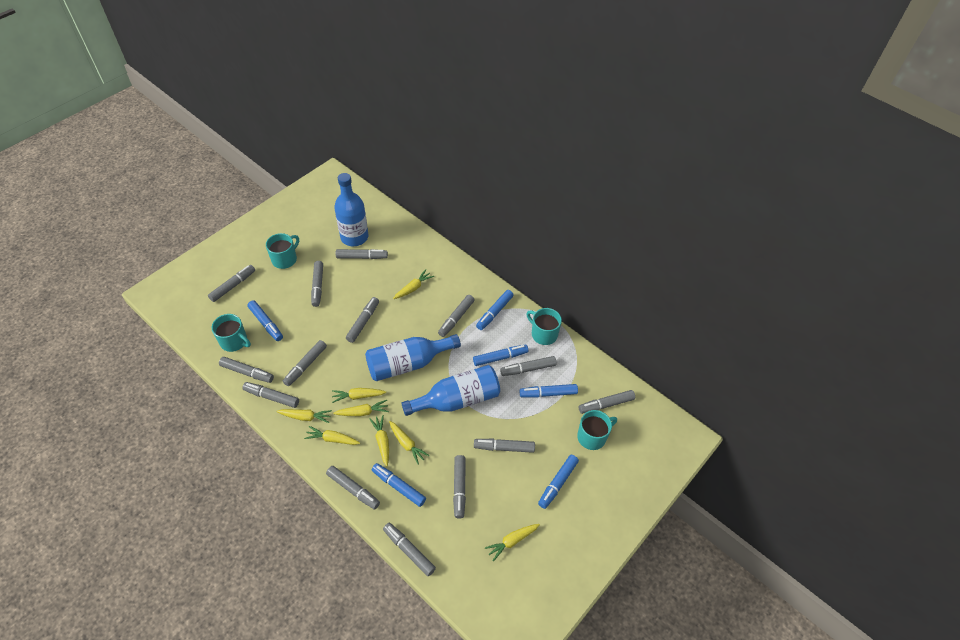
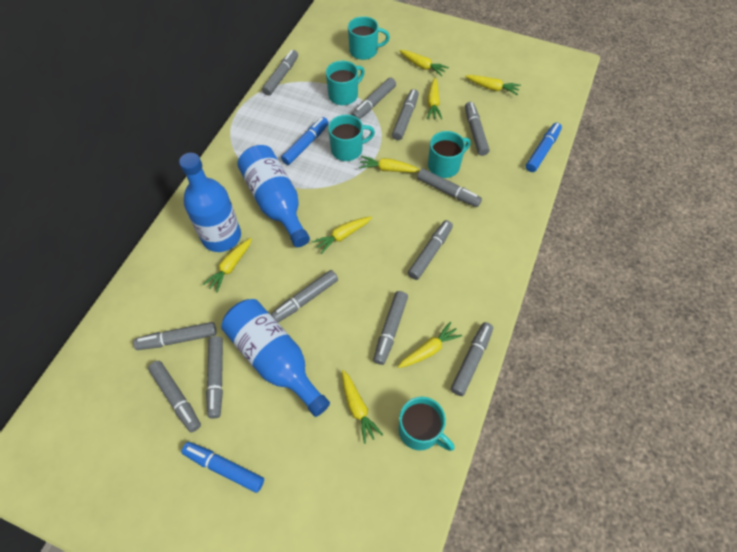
blue marker: [247,300,283,341] [372,463,426,507] [473,345,528,366] [476,290,514,330] [519,384,578,398] [538,455,579,509] = 6 -> [181,442,264,493] [281,117,329,165] [526,123,562,172] = 3
grey marker: [208,265,255,302] [219,357,274,383] [242,382,299,408] [283,340,327,386] [311,261,323,307] [326,466,380,510] [336,249,388,259] [346,297,379,343] [383,523,436,576] [438,295,474,337] [453,455,466,519] [474,439,535,453] [500,356,557,376] [579,390,635,414] = 14 -> [133,322,217,350] [148,361,201,432] [206,336,223,419] [262,50,298,96] [271,270,338,322] [351,77,396,119] [373,291,408,365] [392,89,419,140] [408,220,453,280] [417,168,482,207] [451,322,493,396] [465,102,489,156] = 12
turquoise mug: [212,314,251,352] [266,233,299,269] [527,308,562,345] [577,410,617,450] = 4 -> [326,61,365,105] [328,115,375,161] [348,16,390,60] [399,397,455,451] [428,131,471,178] = 5

